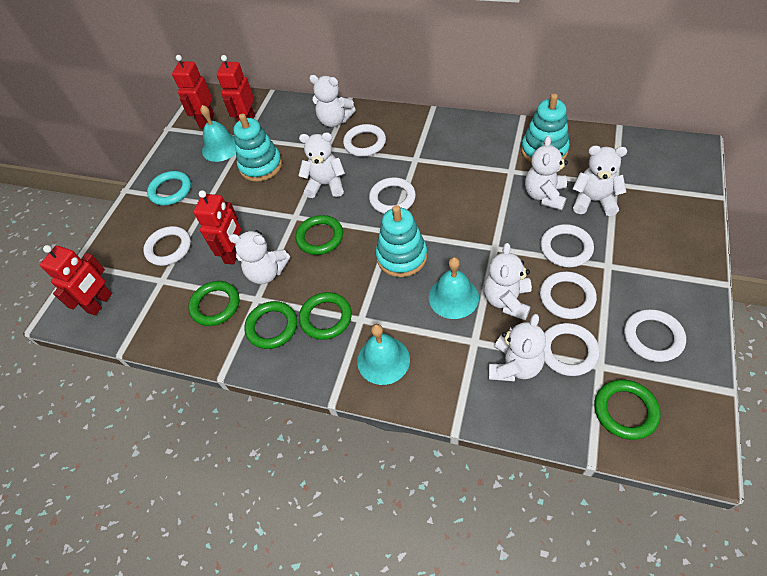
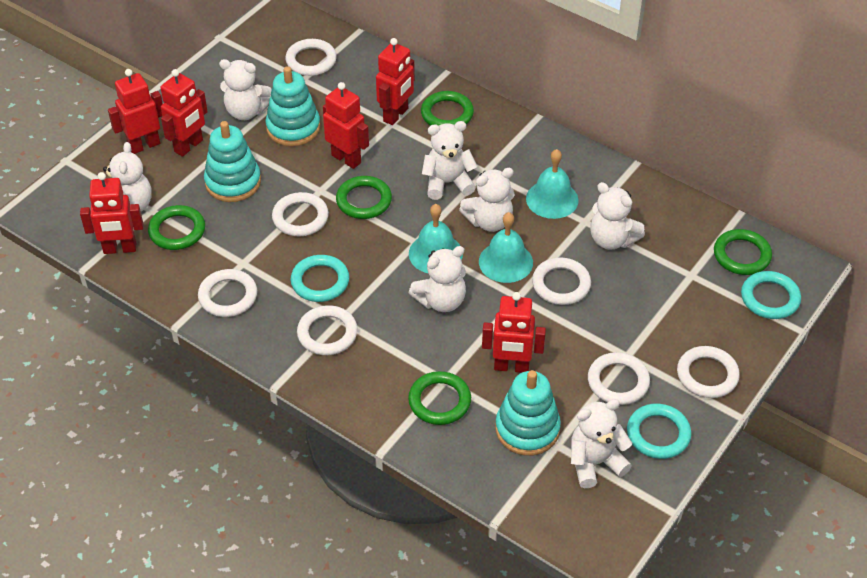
red robot: [40,245,112,316] [172,55,214,129] [194,190,241,265] [217,55,255,122] = 4 -> [80,172,143,254] [108,69,163,154] [161,69,208,157] [323,82,369,169] [376,38,415,125] [482,292,546,373] = 6
turquoise ring: [147,171,191,206] = 1 -> [291,255,349,302] [627,404,691,459] [741,271,801,319] = 3

